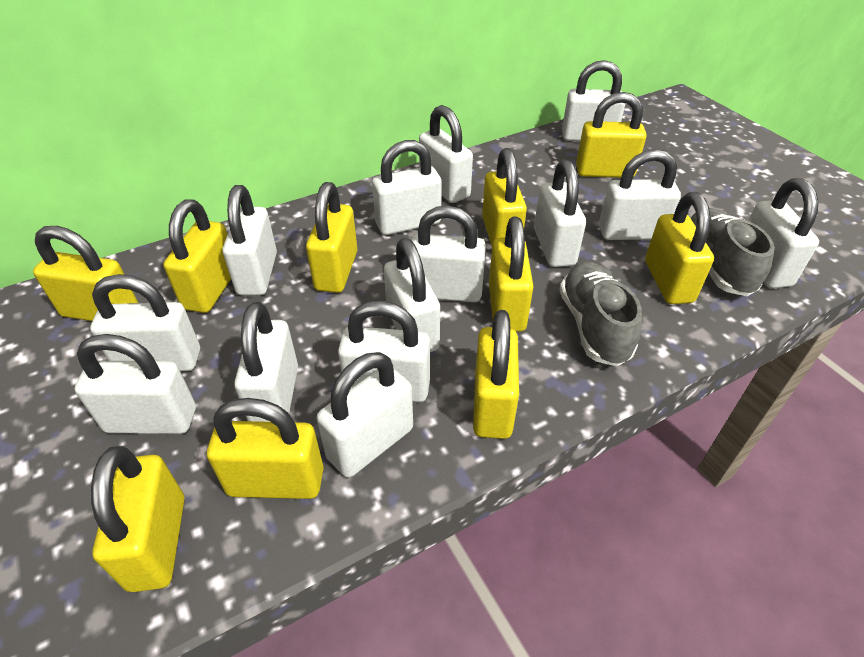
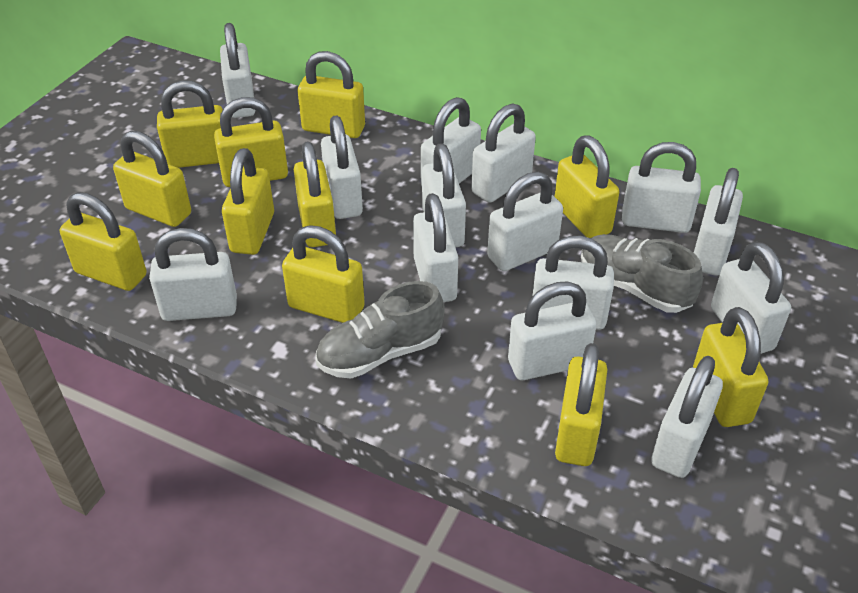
yellow padlock: [33,226,138,321] [91,446,184,592] [163,199,231,313] [207,398,324,499] [306,182,358,293] [473,310,519,439] [482,148,527,246] [489,217,534,332] [576,92,646,178] [645,192,714,304] = 10 -> [60,192,146,291] [113,131,191,227] [157,80,223,168] [214,97,288,187] [222,148,274,255] [282,225,365,323] [293,141,336,247] [298,51,365,138] [555,136,619,238] [555,343,608,466] [693,307,768,427] = 11

